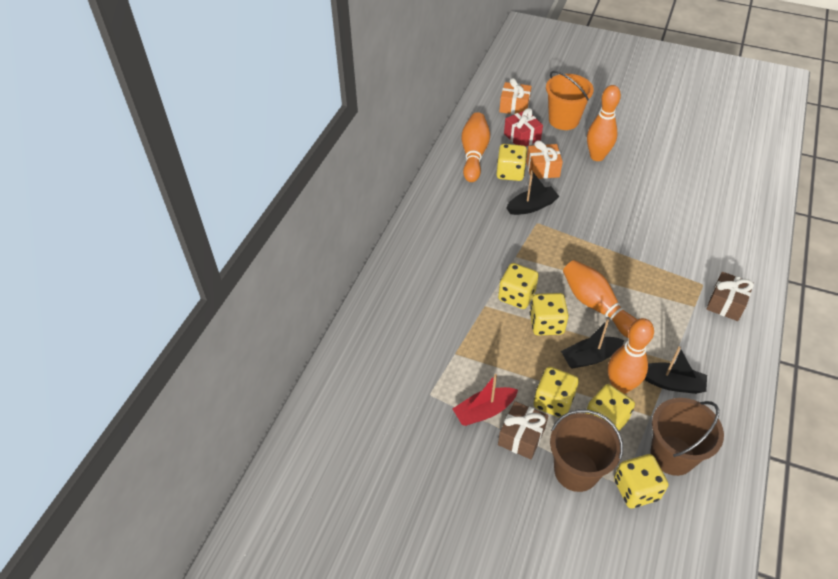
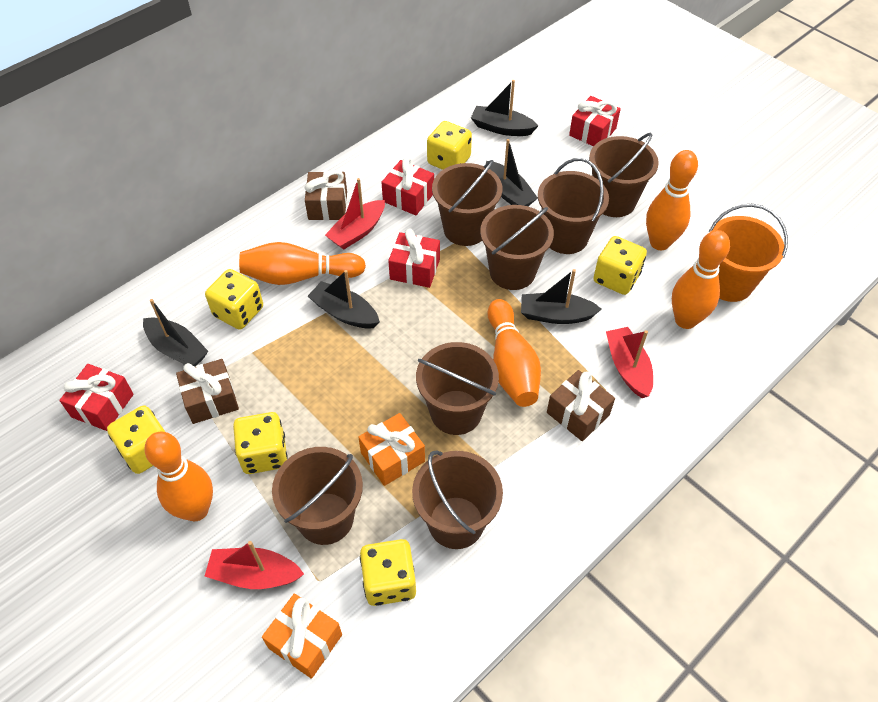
black boat: [506,170,559,215] [561,319,625,369] [644,346,707,394] = 3 -> [143,299,208,367] [308,270,380,329] [471,80,538,136] [486,139,538,206] [521,269,601,324] = 5
brown bucket: [550,409,623,492] [650,398,724,476] = 2 -> [272,447,363,545] [412,450,503,549] [416,342,499,435] [432,160,502,246] [480,205,554,290] [538,158,609,254] [589,132,659,217] = 7
brown gift: [498,401,548,459] [706,272,754,321] = 2 -> [176,359,239,424] [305,170,347,220] [547,370,615,441] = 3
orange bowling pin: [462,112,490,182] [563,260,637,338] [587,85,621,161] [608,318,654,394] = 4 -> [144,432,213,522] [239,242,366,285] [488,299,541,407] [646,150,698,250] [672,230,730,329] = 5
red boat: [453,374,518,426] = 1 -> [204,541,304,589] [325,178,385,250] [606,327,653,398] = 3
red gift: [504,108,543,146] = 1 -> [59,364,134,431] [381,157,434,215] [388,228,440,288] [569,96,621,146] = 4

